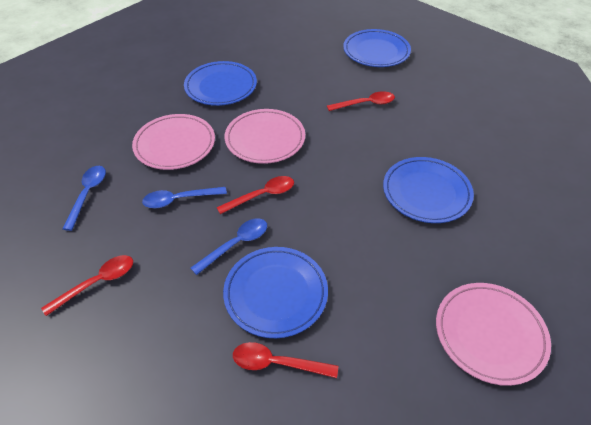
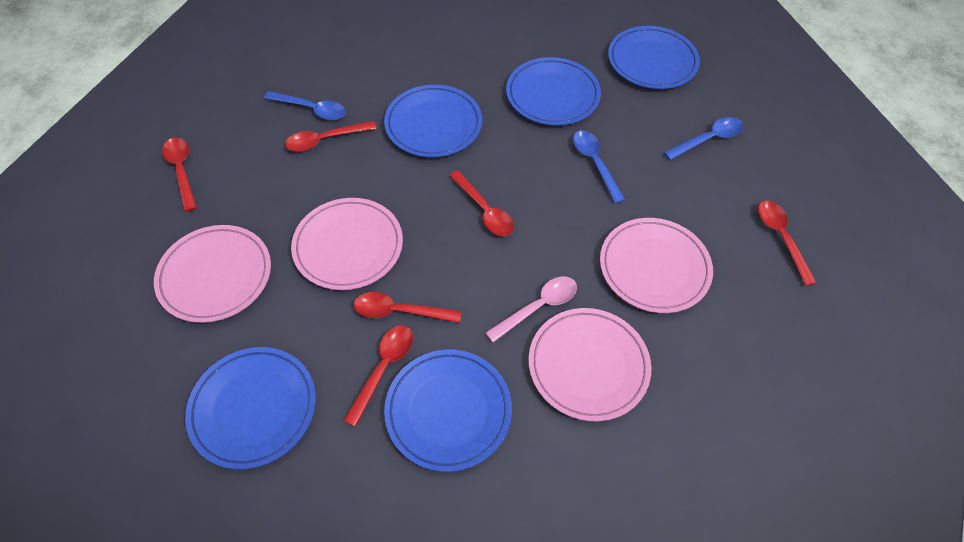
blue plate: [184,61,257,106] [223,247,328,338] [343,29,411,67] [383,157,474,223] = 4 -> [185,347,316,469] [384,85,482,157] [384,350,512,472] [506,57,601,126] [608,26,700,89] = 5
pink plate: [132,114,215,170] [225,109,305,164] [436,283,551,386] = 3 -> [154,225,271,323] [291,198,403,290] [529,308,652,421] [600,218,713,313] = 4
pink spoon: none = 0 -> [485,276,577,342] = 1
red spoon: [41,255,133,316] [217,176,294,214] [233,342,338,378] [327,91,395,111] = 4 -> [162,137,197,212] [285,121,377,152] [343,325,413,427] [354,292,462,323] [449,170,514,236] [758,200,816,286] = 6

